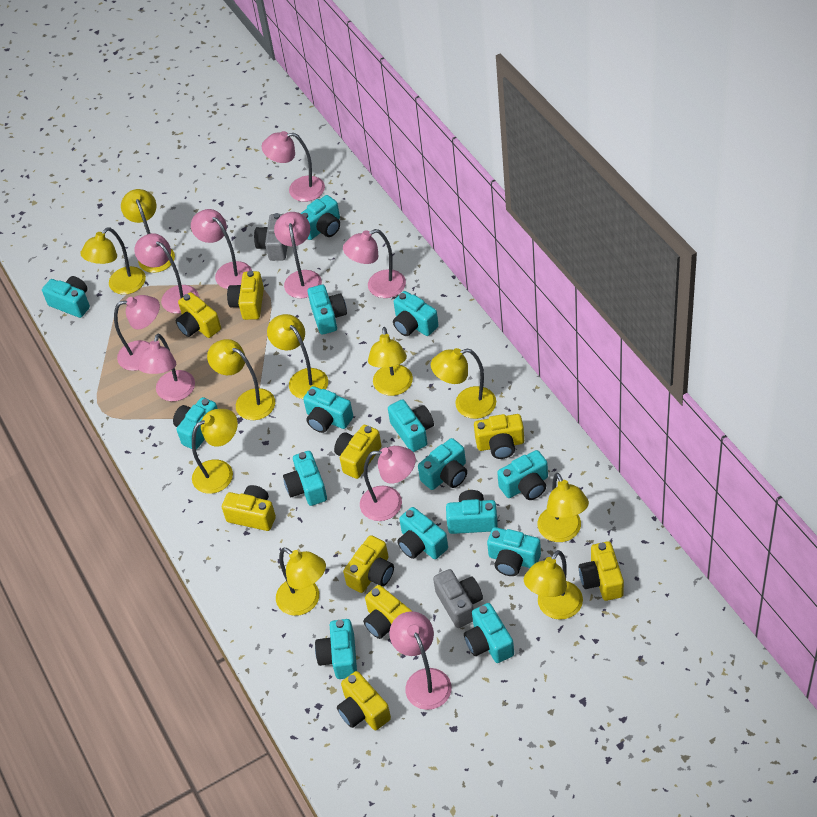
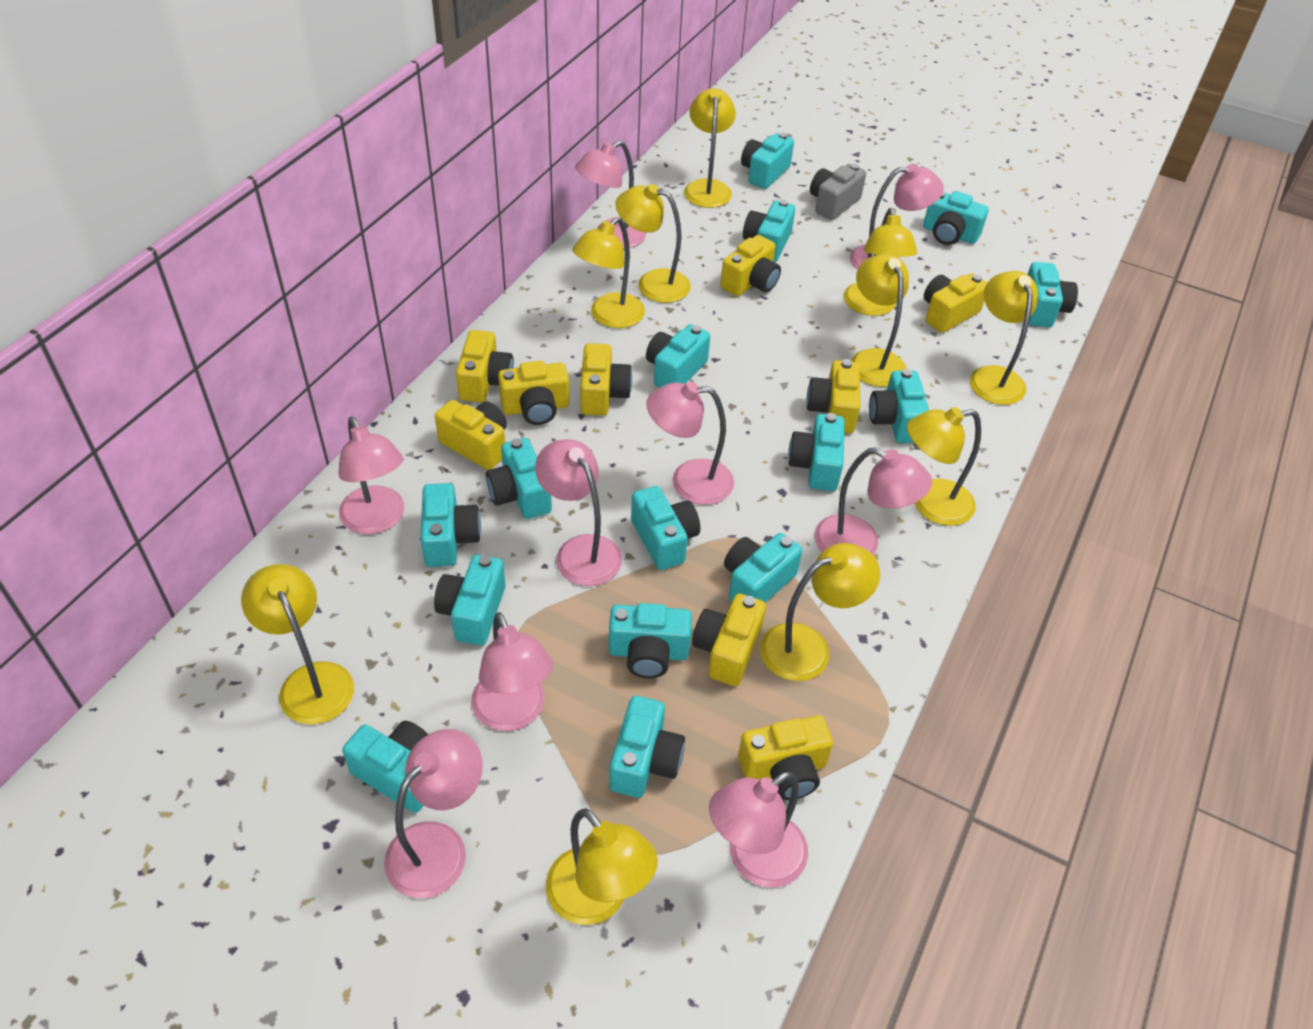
grey camera: [254,213,287,261] [433,569,483,628] = 2 -> [810,164,866,220] = 1

